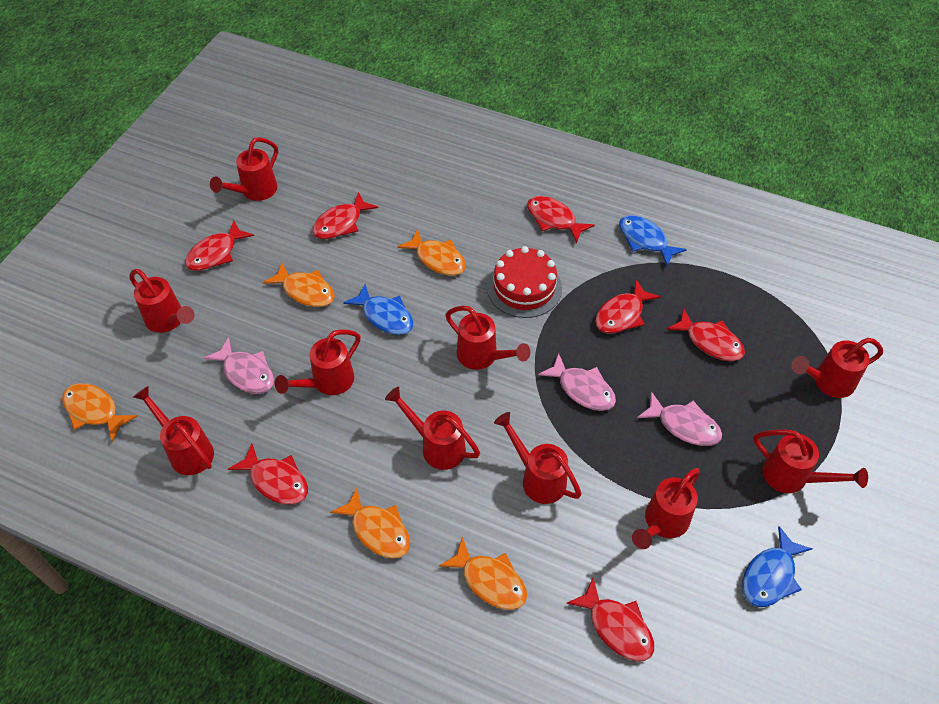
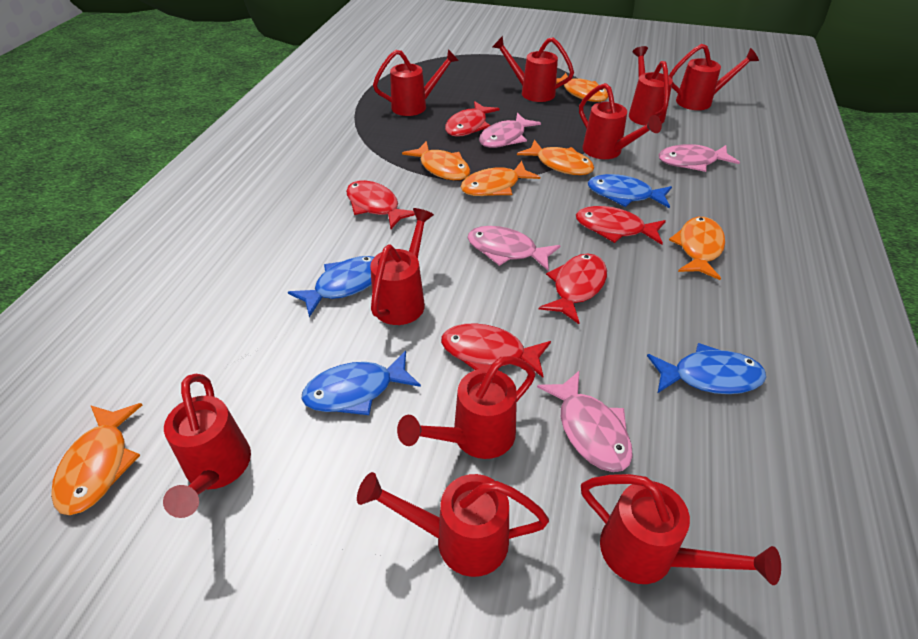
blue fish: [343,284,413,335] [619,215,687,267] [742,526,813,607] = 3 -> [288,256,374,317] [302,351,421,415] [588,174,672,208] [647,343,766,394] = 4
orange fish: [62,383,138,441] [263,263,335,307] [330,487,410,559] [398,229,466,276] [439,537,527,610] = 5 -> [51,403,142,515] [402,141,470,180] [461,161,540,196] [517,140,594,175] [556,73,608,102] [669,217,725,280] = 6
pink fish: [204,337,274,394] [538,353,616,411] [637,391,722,446] = 3 -> [468,226,561,271] [479,113,541,148] [537,371,633,472] [658,144,740,172] = 4
red cake: [487,246,562,318] = 1 -> none = 0
red fish: [185,220,254,271] [228,443,308,505] [312,192,378,239] [527,196,595,243] [566,578,654,661] [595,280,661,334] [666,308,745,361] = 7 -> [346,180,415,229] [441,323,551,377] [445,101,500,137] [539,254,607,324] [576,206,666,245] = 5

